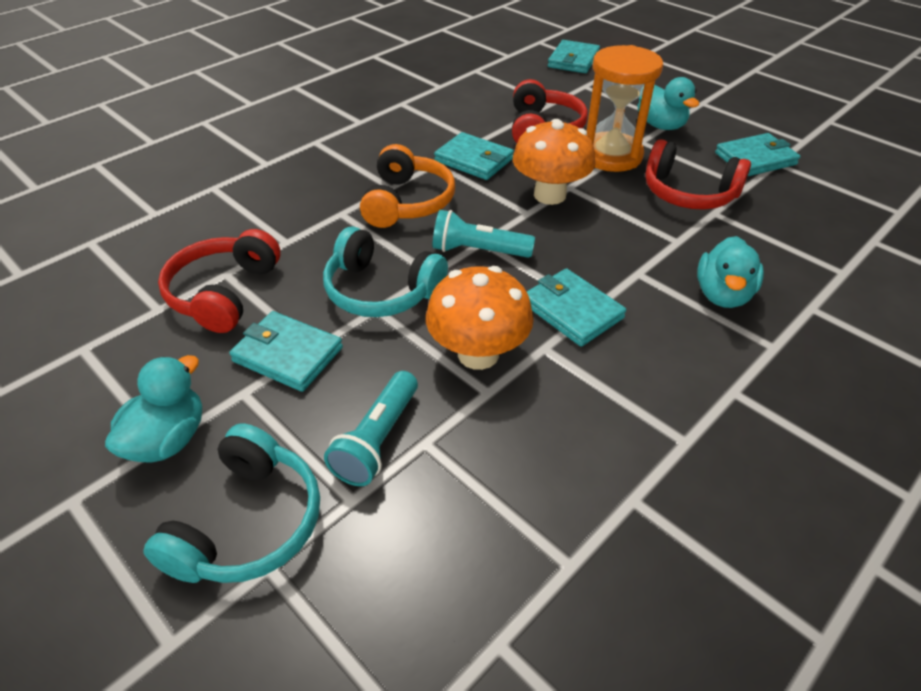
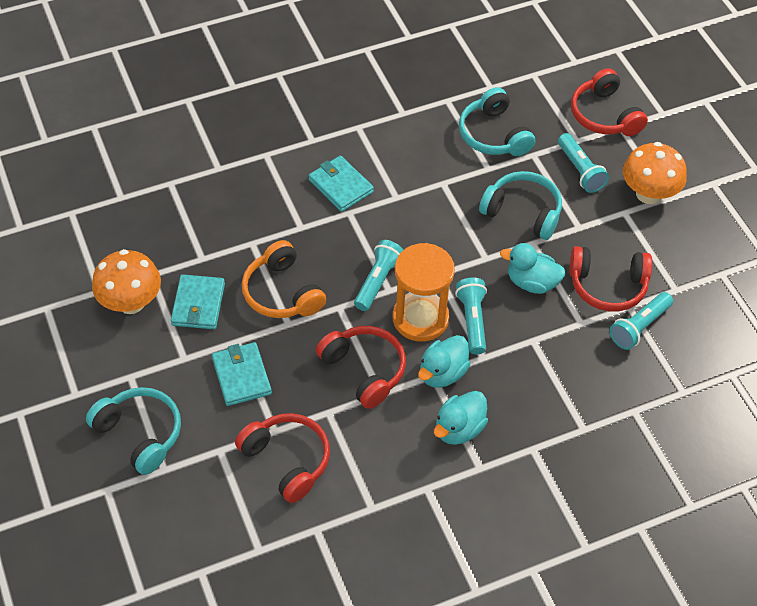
red headphones: [158,229,281,333] [512,79,588,143] [645,139,751,209] = 3 -> [235,413,330,503] [316,326,406,409] [569,246,652,311] [571,68,648,136] = 4
turquoise flashlight: [324,371,418,486] [433,210,535,258] = 2 -> [354,240,403,311] [455,278,487,354] [558,133,609,193] [609,292,673,350] = 4
turquoise headphones: [143,423,320,583] [323,226,448,317] = 2 -> [86,387,181,475] [459,87,535,156] [479,171,562,240] = 3
turquoise wallet: [229,311,343,392] [434,132,514,180] [527,268,626,347] [548,40,600,73] [715,133,801,177] = 5 -> [171,274,225,329] [212,342,272,406] [308,156,374,212] = 3

